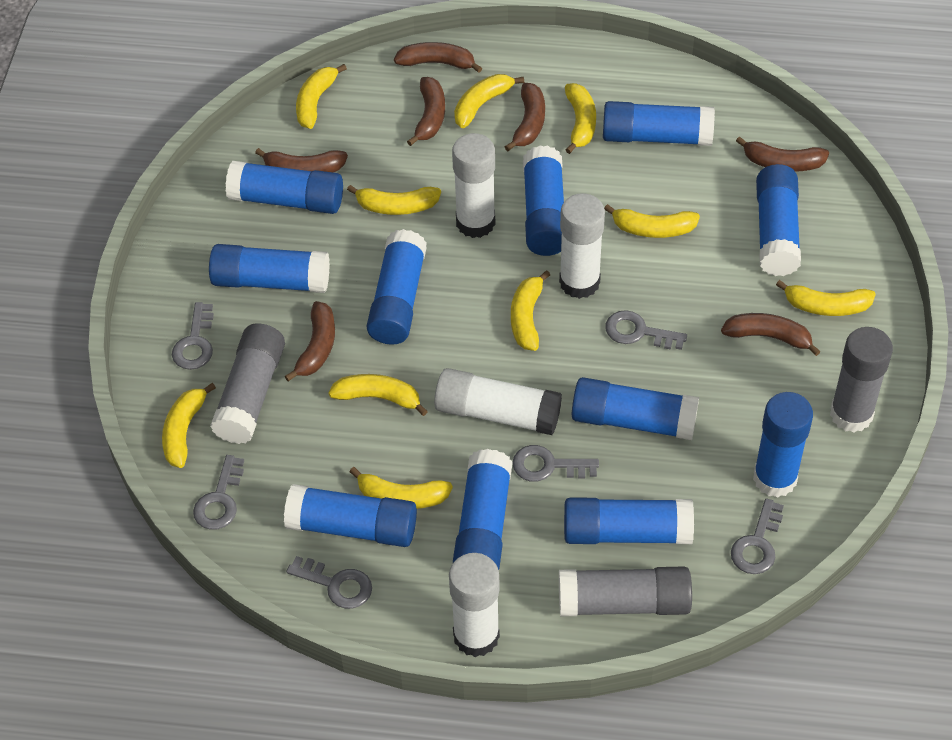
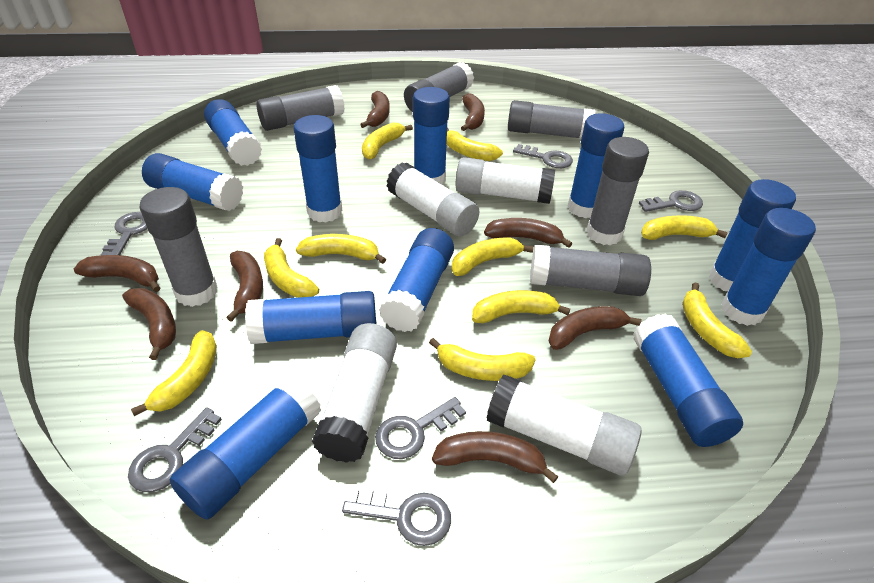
brown banana: [255,148,348,172] [285,301,335,381] [394,42,482,73] [407,77,445,146] [505,83,545,151] [721,313,821,356] [736,136,829,172] = 7 -> [74,255,160,292] [122,288,176,360] [227,251,263,322] [360,91,390,128] [432,431,559,483] [461,93,485,131] [484,218,572,248] [548,306,642,350] = 8
grey glue stick: [210,323,285,444] [559,567,692,616] [830,327,893,433] = 3 -> [140,187,217,307] [256,85,345,131] [404,62,474,112] [508,100,595,139] [530,244,651,296] [586,137,649,246] = 6

